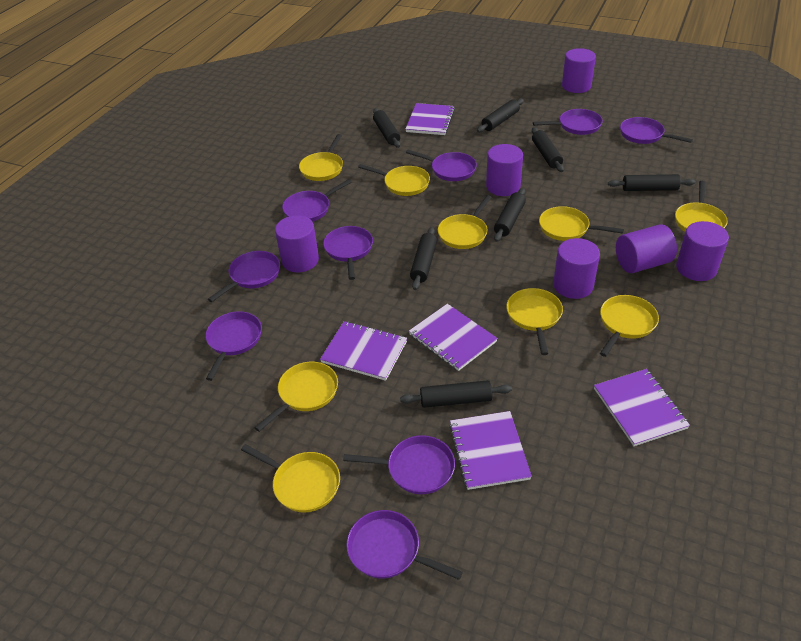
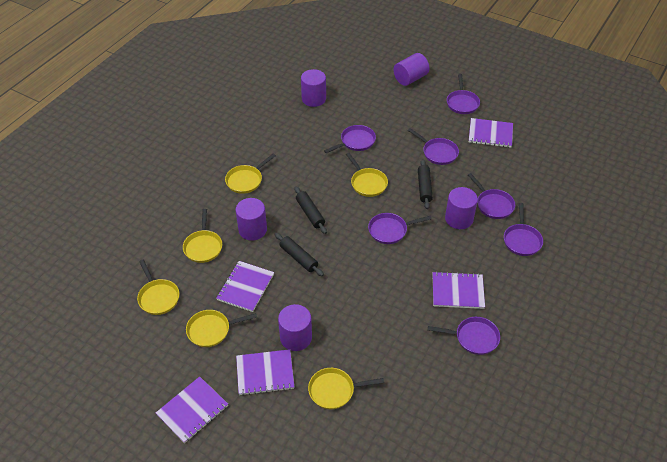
black rolling pin: [373,108,401,148] [400,380,512,408] [410,227,437,290] [477,99,524,132] [494,188,526,242] [532,127,564,172] [608,174,695,191] = 7 -> [275,233,324,276] [294,186,327,234] [418,159,433,209] = 3
purple cylinder: [275,215,319,273] [486,144,523,196] [553,238,600,299] [562,48,596,93] [616,224,677,273] [676,221,729,281] = 6 -> [236,198,267,241] [278,304,312,351] [301,69,326,107] [393,53,429,86] [445,187,478,229] = 5
purple pan: [205,311,262,381] [208,251,280,302] [282,179,352,222] [323,226,373,280] [343,435,455,494] [346,510,463,580] [406,150,477,181] [533,109,603,135] [620,117,693,144] = 9 -> [324,125,376,153] [368,213,432,244] [408,128,459,165] [428,317,500,355] [447,74,480,114] [468,173,515,219] [504,203,543,256] = 7
yellow pan: [241,444,340,513] [255,362,338,432] [299,134,343,181] [358,164,430,196] [438,195,492,249] [506,288,563,355] [539,206,624,241] [600,295,659,357] [675,181,728,232] = 9 -> [137,260,179,315] [183,209,222,263] [186,310,257,347] [225,154,276,194] [308,368,384,409] [346,153,388,197] = 6

